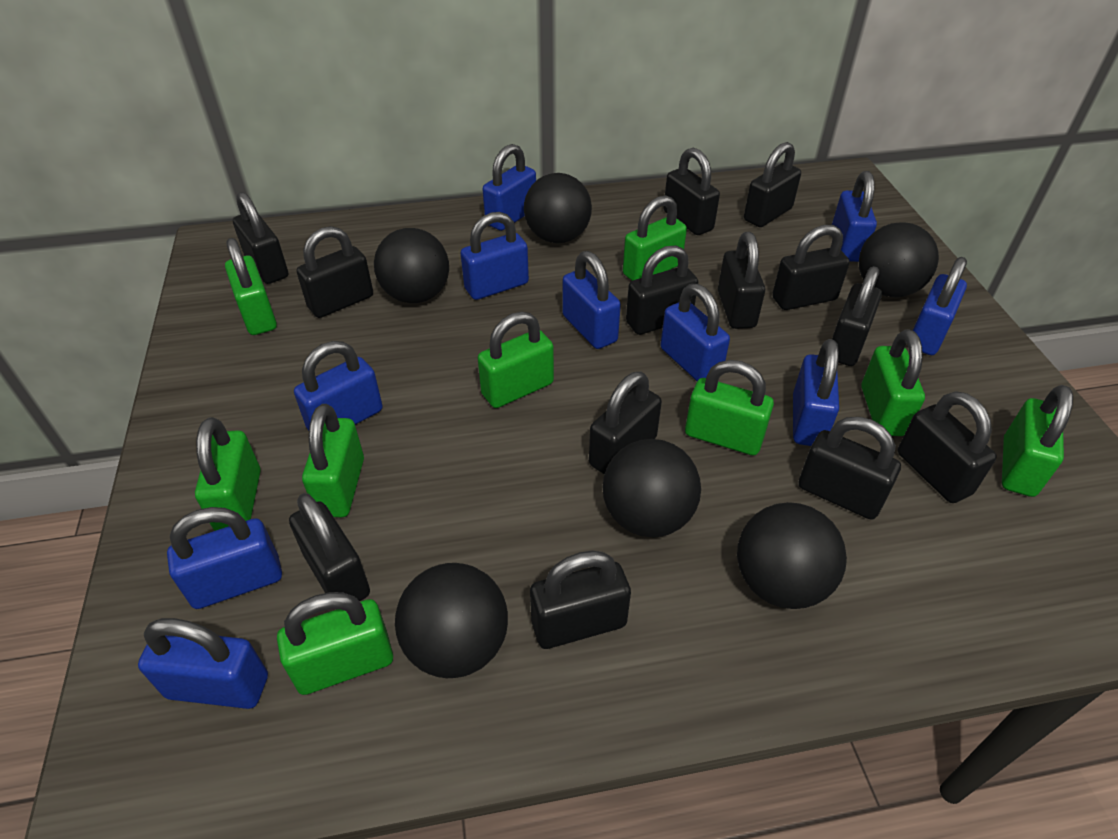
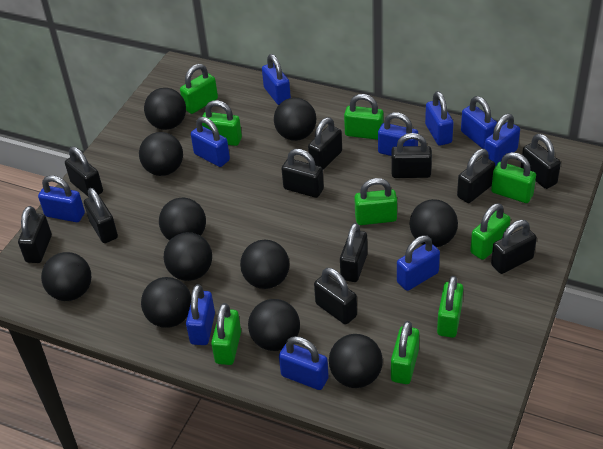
black ball: [374,228,449,303] [395,563,508,678] [524,173,592,243] [602,439,701,537] [737,502,847,609] [859,222,939,297] = 6 -> [41,252,91,301] [139,132,183,176] [141,277,191,328] [144,88,186,130] [159,197,206,241] [164,232,212,281] [240,240,289,289] [248,299,300,351] [274,98,316,141] [329,334,383,388] [410,199,458,247] = 11
black padlock: [233,192,288,284] [289,493,370,601] [297,226,373,318] [530,551,631,649] [589,372,662,474] [626,245,698,335] [663,148,720,235] [718,232,765,329] [744,142,801,227] [772,225,850,310] [798,417,901,520] [832,266,882,366] [898,391,997,503] = 13 -> [18,206,52,263] [65,147,103,197] [84,188,118,243] [282,149,324,198] [308,117,342,170] [314,268,357,325] [340,223,368,282] [391,133,432,178] [457,149,495,203] [491,220,537,274] [521,134,561,189] = 11

